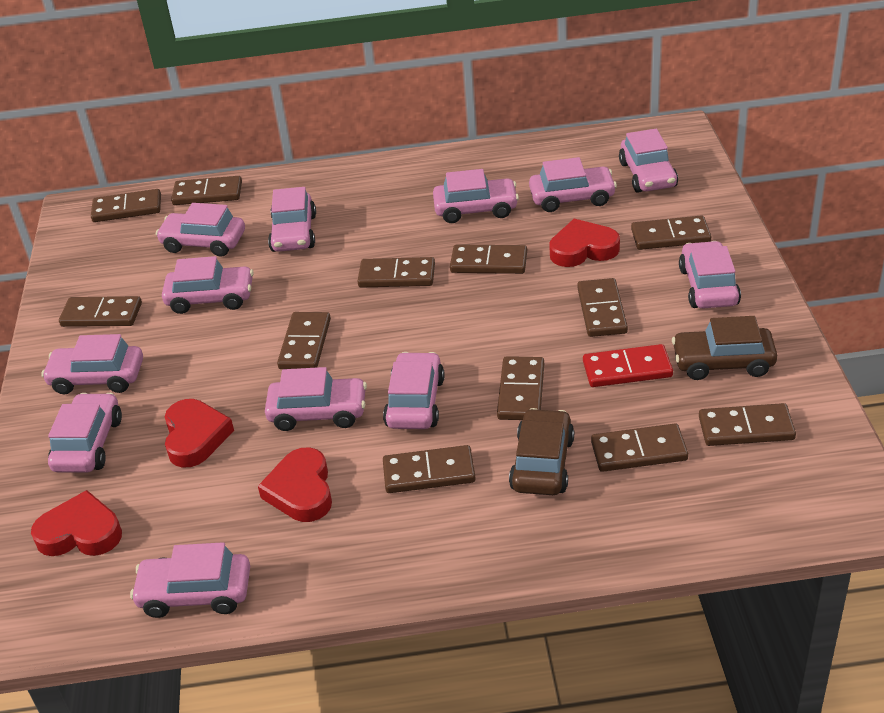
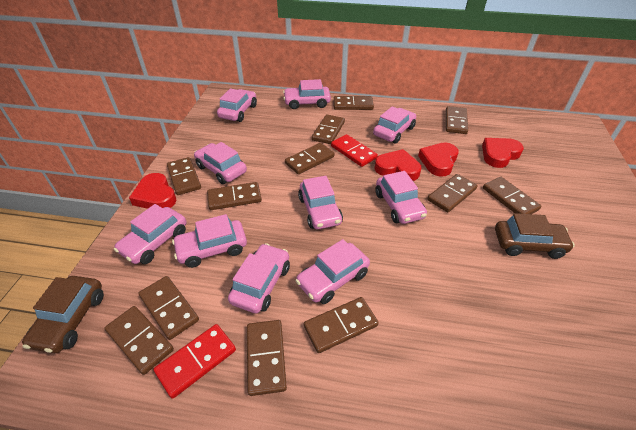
pink car: [41,334,143,394] [48,393,122,473] [130,542,250,618] [156,203,245,257] [162,256,254,314] [265,367,367,431] [268,187,316,252] [383,352,445,429] [433,169,519,223] [529,157,617,212] [619,129,678,193] [679,241,741,309] = 12 -> [114,204,186,264] [172,214,247,268] [194,142,247,184] [217,88,257,122] [228,243,290,314] [283,79,331,109] [295,239,370,304] [298,176,343,229] [373,106,416,144] [375,171,427,224] = 10
red domino: [583,344,673,387] = 1 -> [153,324,236,399] [331,134,378,167] = 2

